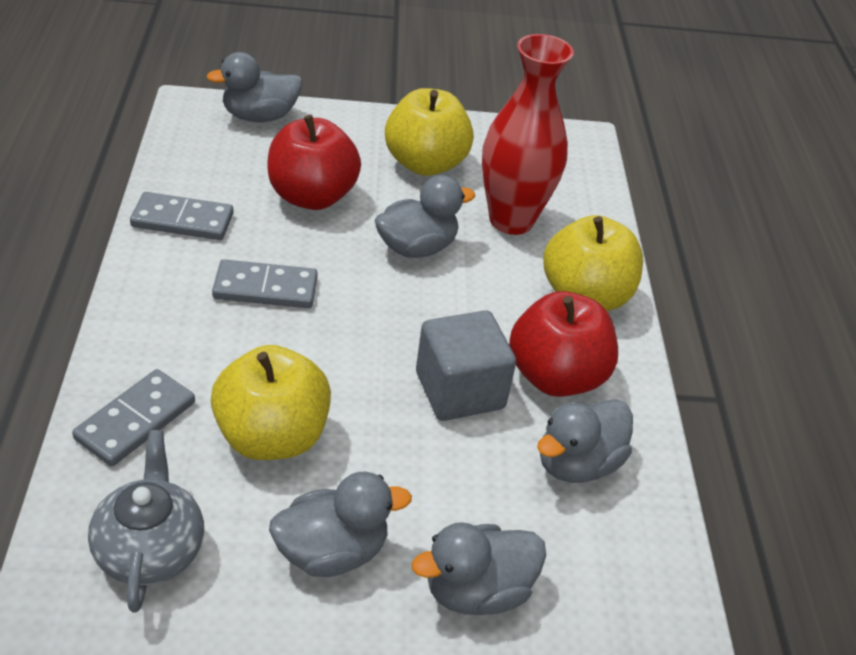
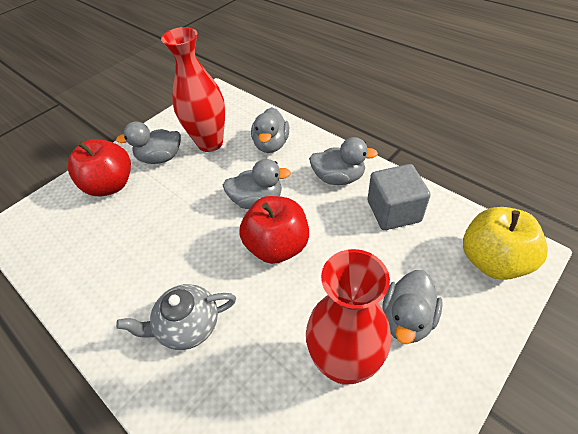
grey domino: [72,369,195,466] [130,192,234,240] [212,259,318,308] = 3 -> none = 0
red vase: [482,34,574,235] = 1 -> [161,27,225,152] [306,249,391,385] = 2
yellow apple: [211,345,331,460] [385,88,474,176] [543,215,643,311] = 3 -> [463,207,548,280] = 1

